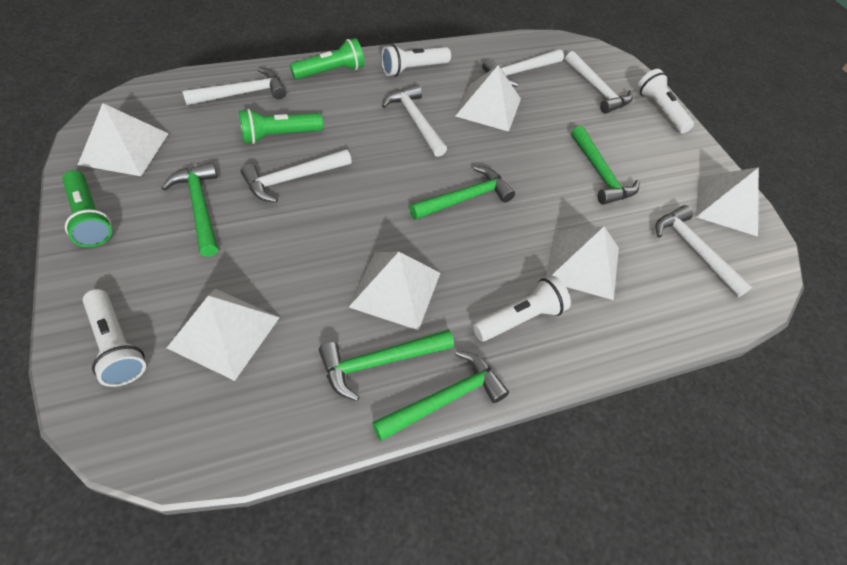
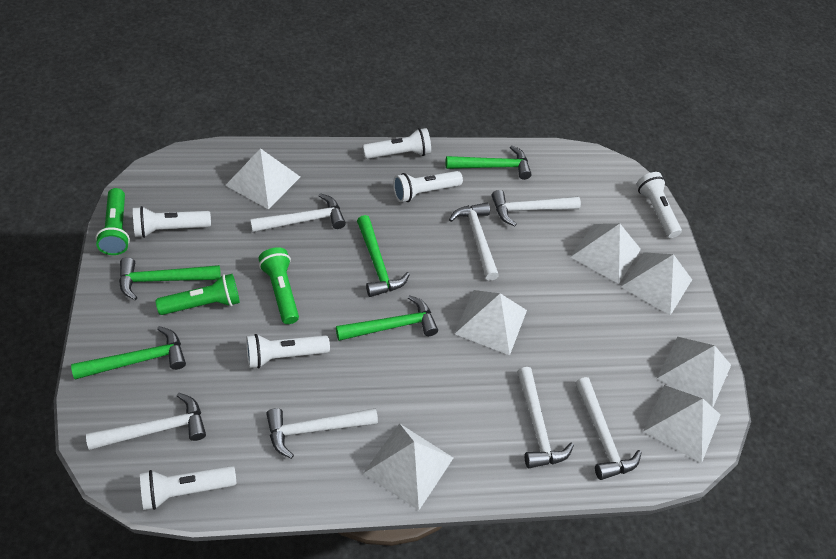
white flashlight: [83,289,146,387] [381,45,451,76] [473,276,571,341] [637,69,694,134] = 4 -> [133,206,211,238] [140,466,236,510] [246,334,330,368] [362,128,431,159] [393,171,463,202] [637,172,682,238] = 6
white hammer: [182,67,286,105] [241,149,352,203] [382,84,447,157] [482,49,564,87] [565,51,633,114] [656,205,752,297] = 6 -> [86,393,206,450] [250,193,346,232] [266,408,378,459] [449,203,499,281] [492,190,581,226] [517,367,574,468] [575,377,642,480] = 7
white pyramid: [78,103,169,176] [167,289,280,381] [349,252,440,330] [455,65,521,132] [546,226,619,300] [696,167,759,237] = 6 -> [225,148,300,210] [363,423,453,510] [454,290,527,355] [571,223,641,284] [621,252,692,315] [643,385,720,463] [657,337,731,407] = 7

